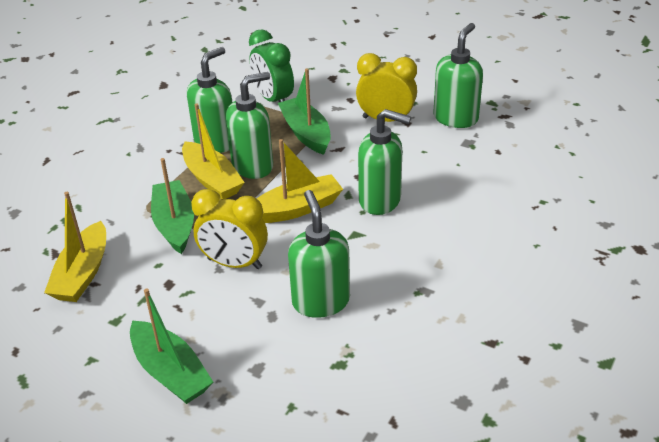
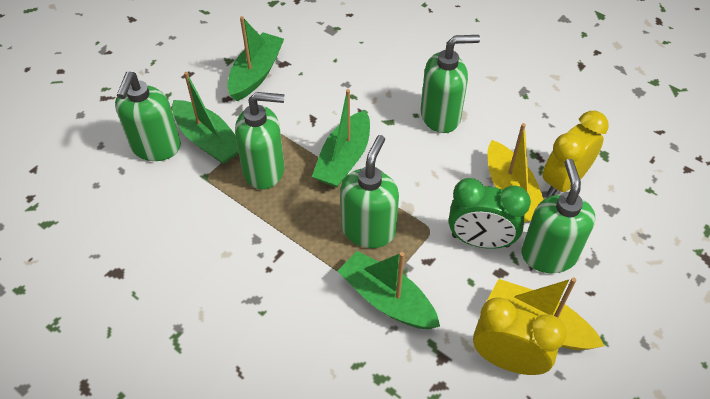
green boat: [130,289,213,404] [151,158,194,254] [278,68,331,155] = 3 -> [172,72,239,164] [227,16,284,101] [312,89,370,188] [338,251,440,329] = 4
yellow boat: [44,192,106,302] [182,104,245,199] [257,139,343,223] = 3 -> [486,277,604,350] [488,123,544,223] = 2

